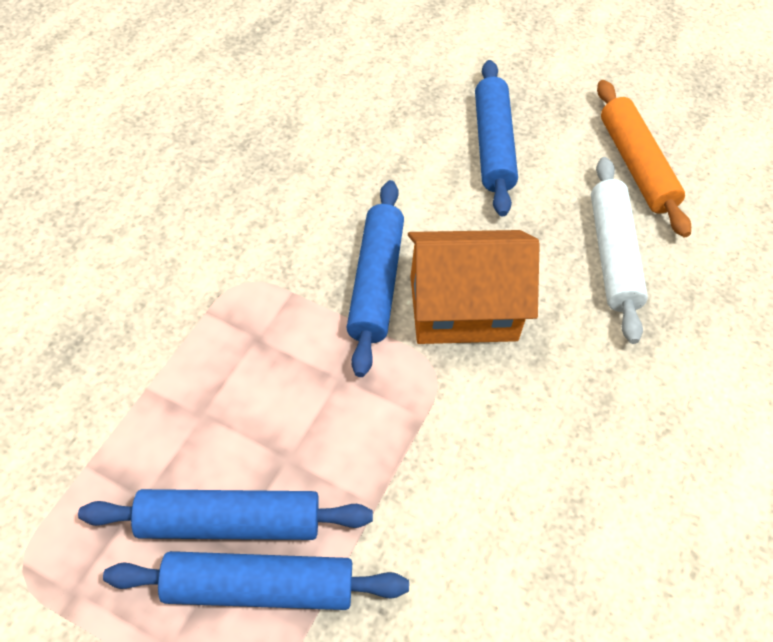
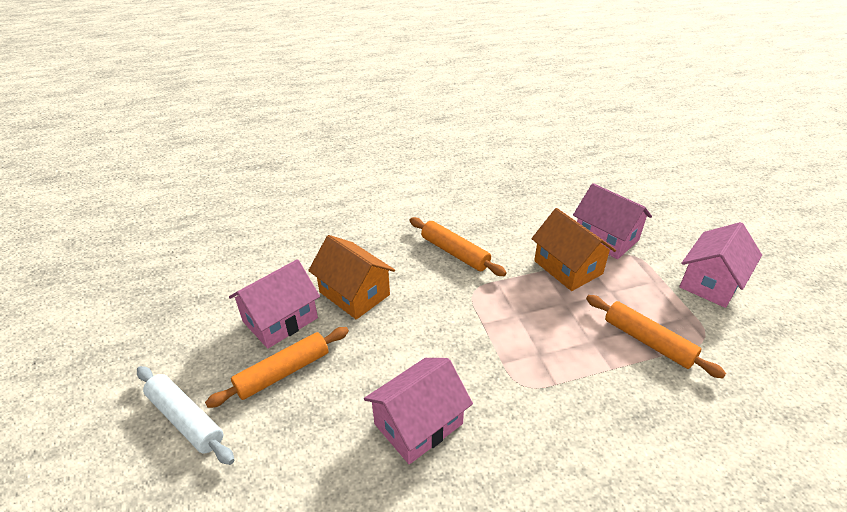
blue rolling pin: [78,489,373,540] [103,551,409,610] [346,180,404,377] [475,60,518,217] = 4 -> none = 0
orange house: [408,230,540,344] = 1 -> [308,235,395,320] [531,208,616,291] = 2
orange rolling pin: [597,80,691,237] = 1 -> [205,327,349,408] [410,217,507,276] [586,295,726,378] = 3
pink house: none = 0 -> [229,259,320,349] [364,358,473,464] [573,183,652,259] [679,222,762,308] = 4

